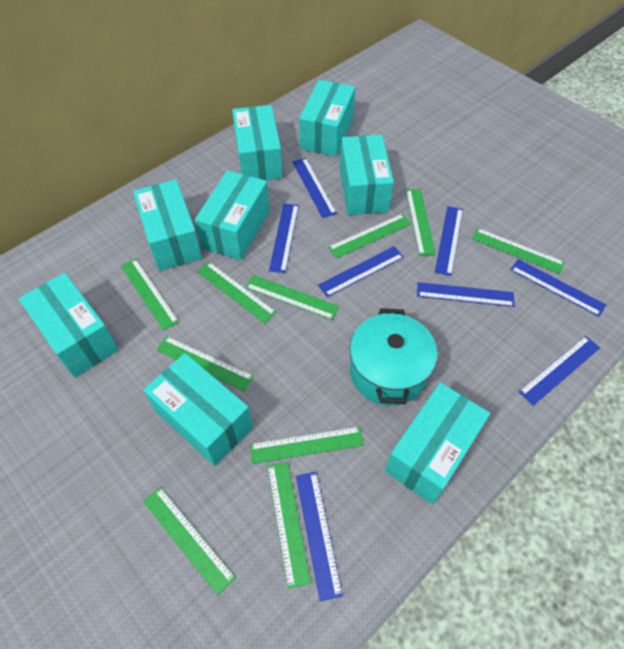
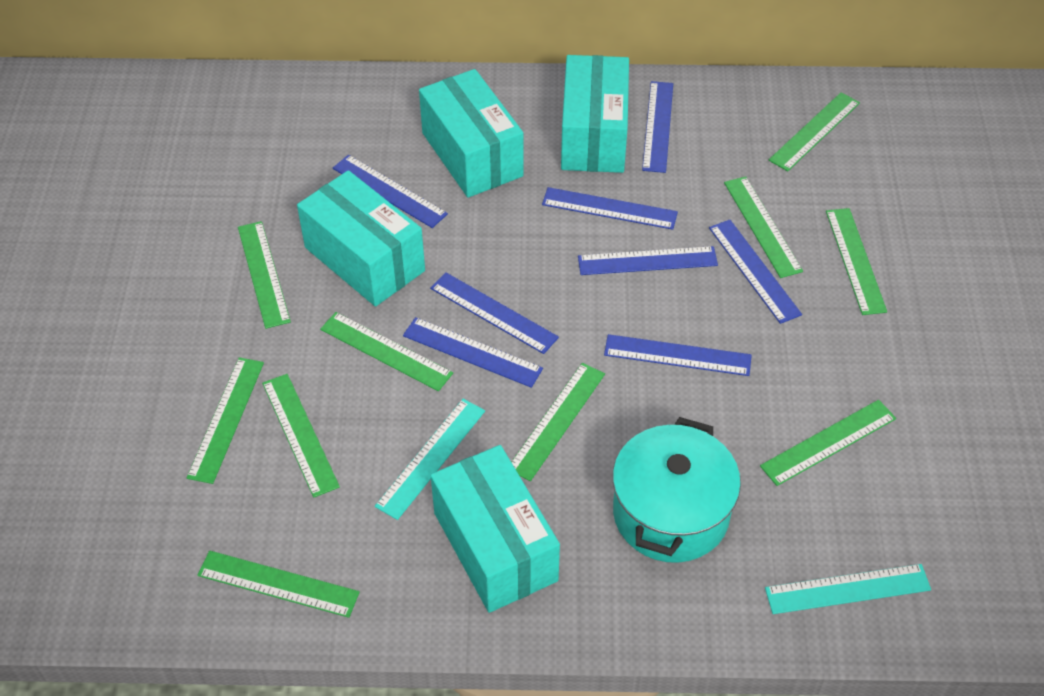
turquoise box: [19,273,119,378] [133,180,202,271] [143,353,253,466] [195,170,269,260] [232,105,283,180] [299,80,355,157] [340,135,394,215] [385,383,490,505] = 8 -> [297,170,425,307] [419,69,524,198] [431,445,560,613] [561,55,629,173] = 4
turquoise ruler: none = 0 -> [375,399,485,520] [765,564,931,614] = 2

